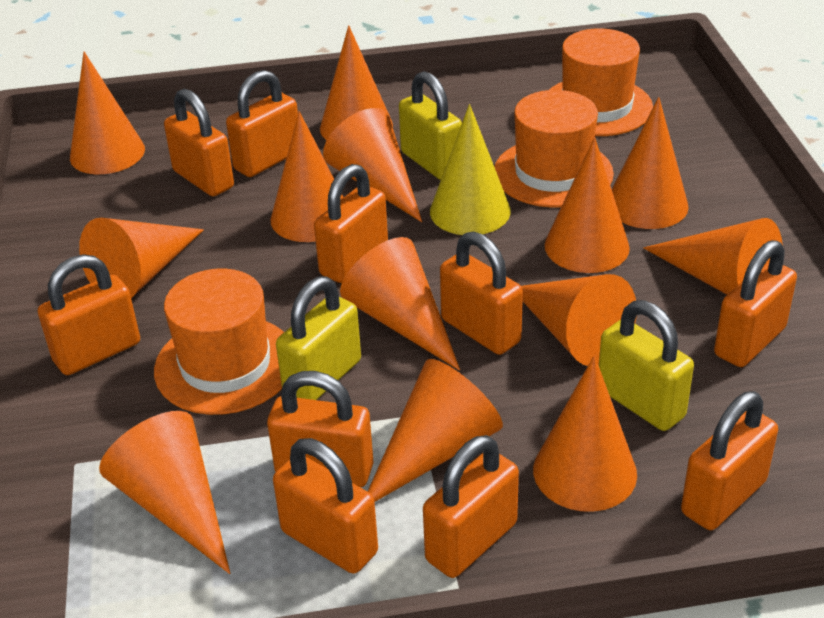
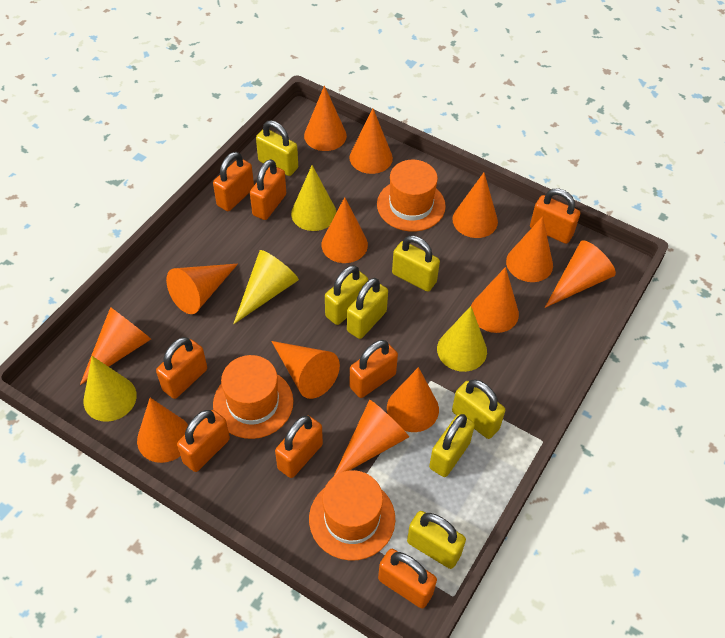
orange padlock: [38,254,140,375] [164,89,234,196] [226,70,298,177] [267,371,374,487] [273,438,378,574] [314,164,388,283] [423,435,519,578] [440,232,523,355] [681,391,778,530] [714,240,797,367] = 10 -> [156,337,207,399] [177,410,230,472] [213,152,254,211] [250,159,286,220] [275,415,323,478] [350,340,398,398] [378,549,437,608] [530,188,580,244] = 8
yellow cone: [430,104,511,235] = 1 -> [84,356,137,422] [233,250,299,324] [291,165,336,231] [437,306,487,372] = 4
yellow padlock: [276,277,361,400] [399,71,462,180] [599,300,694,431] = 3 -> [256,120,298,176] [325,265,368,325] [347,278,388,339] [392,236,440,292] [407,511,466,569] [429,414,475,477] [452,379,505,439] = 7

